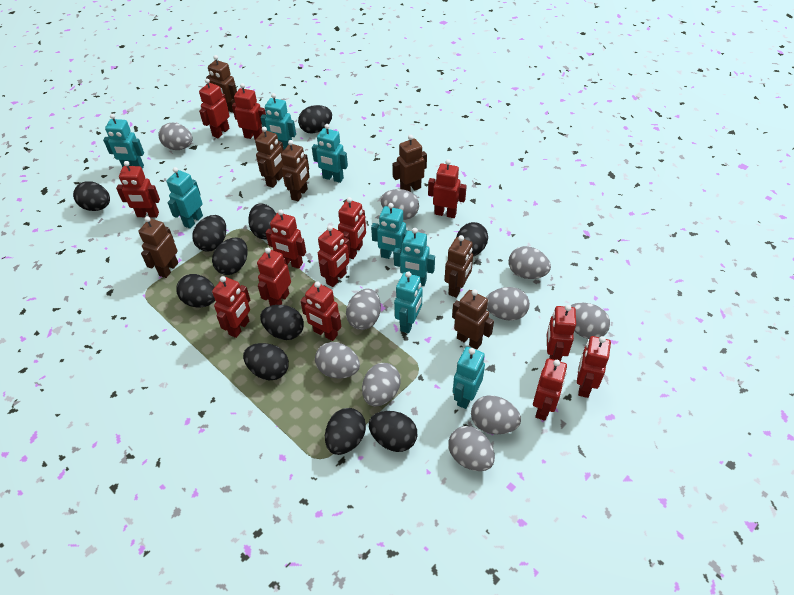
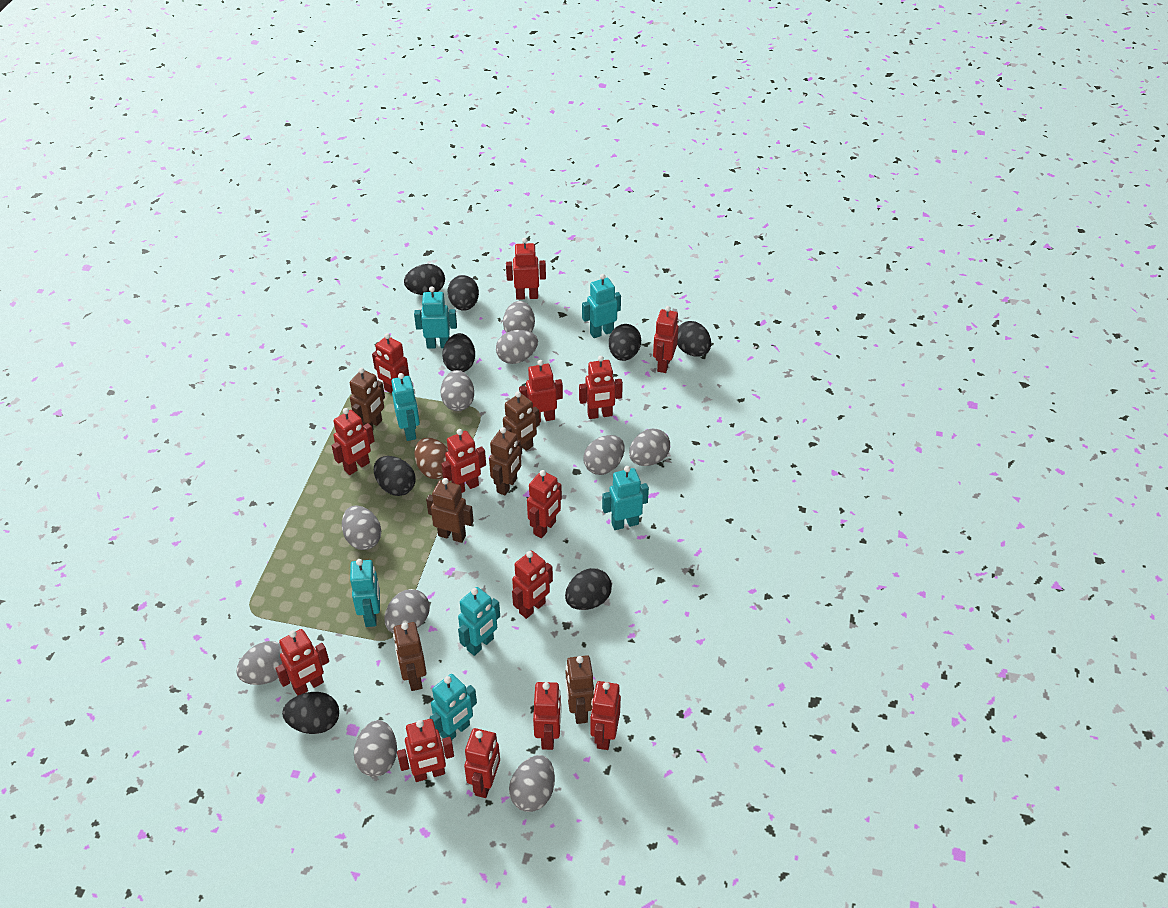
black egg: [73,181,110,211] [176,274,215,308] [192,215,226,252] [212,238,247,275] [243,343,289,380] [248,203,276,239] [260,305,304,340] [298,105,332,134] [325,408,366,455] [369,411,417,452] [456,222,488,256] = 11 -> [282,692,339,734] [374,456,416,496] [404,264,445,295] [442,333,475,372] [448,275,479,311] [565,568,612,610] [609,324,641,361] [677,321,711,356] = 8
brown egg: none = 0 -> [414,438,448,479] = 1
brown robot: [138,216,178,278] [206,55,237,113] [255,127,284,188] [281,140,310,201] [393,135,427,192] [445,235,473,298] [452,289,494,350] = 7 -> [350,367,385,430] [393,622,427,691] [426,478,474,543] [489,427,521,496] [503,391,540,455] [565,655,594,724] = 6
red robot: [116,161,160,218] [199,78,230,138] [212,276,250,338] [232,83,266,140] [257,248,291,306] [266,210,306,269] [300,282,342,341] [318,225,351,287] [338,197,366,259] [428,159,467,218] [533,358,567,421] [547,305,576,362] [577,336,611,398] = 13 -> [276,629,329,696] [332,408,374,475] [372,333,409,393] [397,719,454,782] [441,429,486,493] [464,728,500,798] [506,238,546,300] [512,551,553,619] [519,360,563,422] [527,470,562,538] [533,682,562,750] [579,356,623,419] [590,681,621,750] [653,306,679,373] = 14
turquoise robot: [103,114,144,169] [167,167,203,229] [260,93,296,149] [312,124,348,183] [371,203,408,259] [394,228,435,286] [394,271,423,334] [453,347,485,409] = 8 -> [350,559,380,627] [391,373,420,441] [414,286,457,349] [430,674,477,740] [458,587,500,656] [582,274,621,338] [602,466,649,530] = 7

